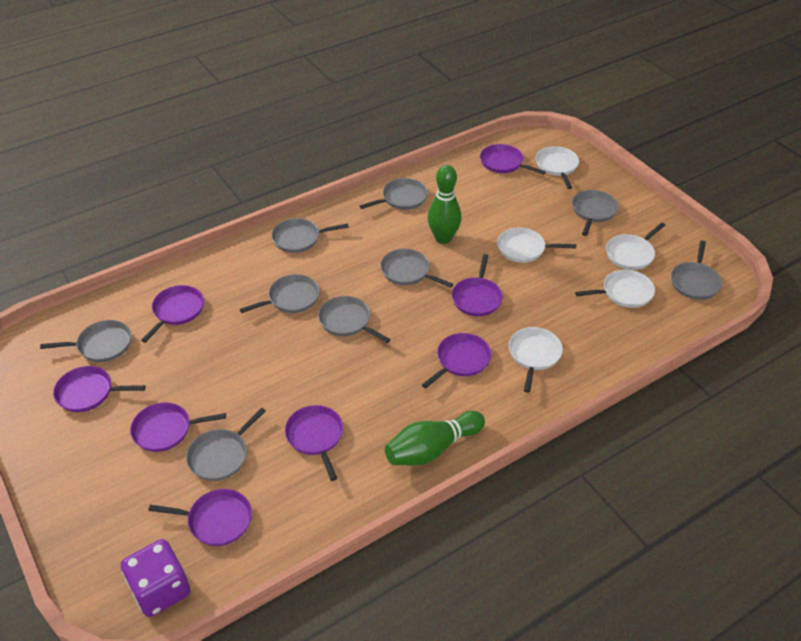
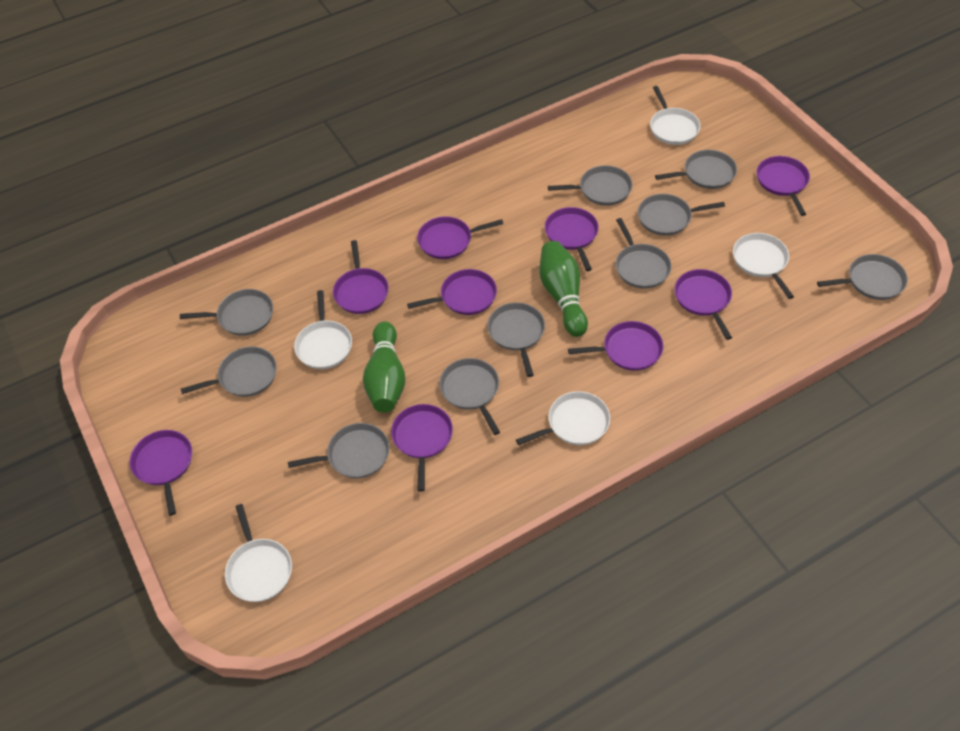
grey pan: [40,320,131,362] [186,408,266,481] [240,274,320,313] [271,218,349,253] [318,296,390,343] [360,178,428,210] [380,249,453,288] [572,190,619,236] [671,240,722,300] = 9 -> [180,289,273,336] [181,346,277,397] [288,423,390,478] [439,358,500,435] [487,302,545,377] [548,165,633,206] [616,218,671,289] [638,194,725,236] [655,150,737,189] [817,254,908,300] = 10
purple dice: [121,539,190,617] = 1 -> none = 0
purple pan: [53,366,145,412] [130,402,226,452] [141,285,204,343] [148,489,252,546] [285,405,343,481] [422,333,491,388] [452,254,503,316] [480,144,546,175] = 8 -> [129,430,192,516] [333,240,389,314] [391,404,453,492] [407,269,497,315] [417,216,503,259] [545,207,599,271] [568,321,663,371] [674,269,732,340] [757,156,810,216] = 9

